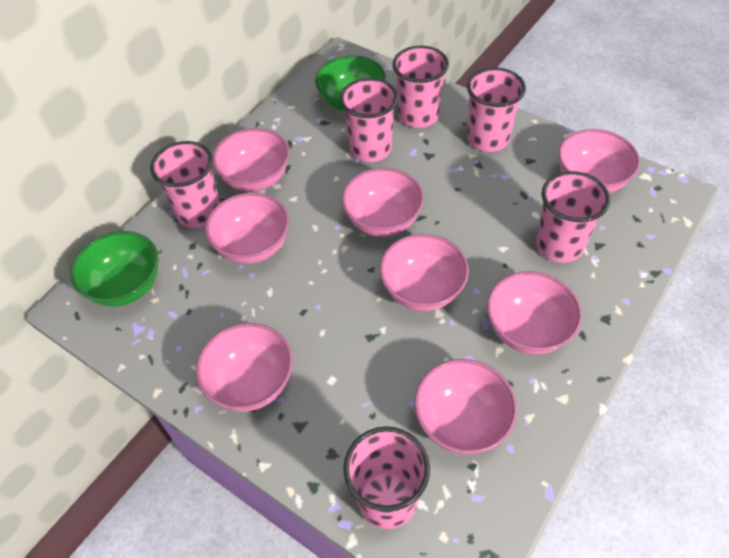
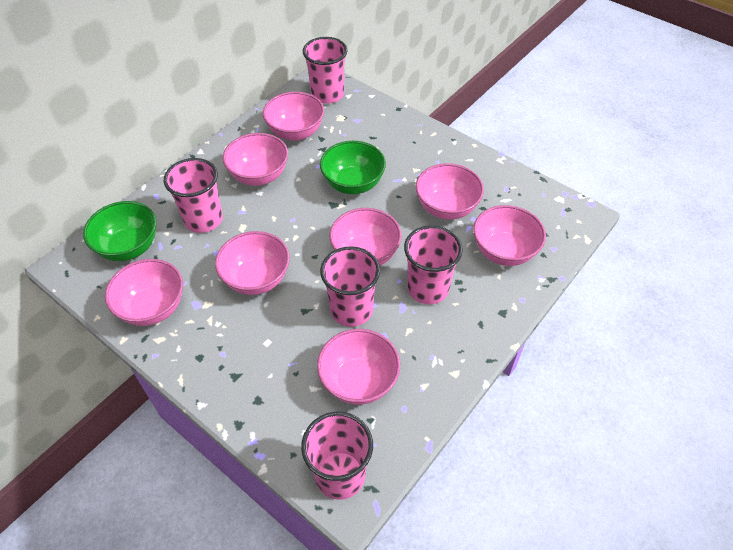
pink cup: [150,141,220,228] [340,78,398,162] [343,426,430,529] [392,46,449,128] [467,67,526,152] [536,171,610,263] = 6 -> [164,158,223,233] [301,412,373,500] [303,37,348,104] [320,246,380,327] [404,225,463,304] = 5

